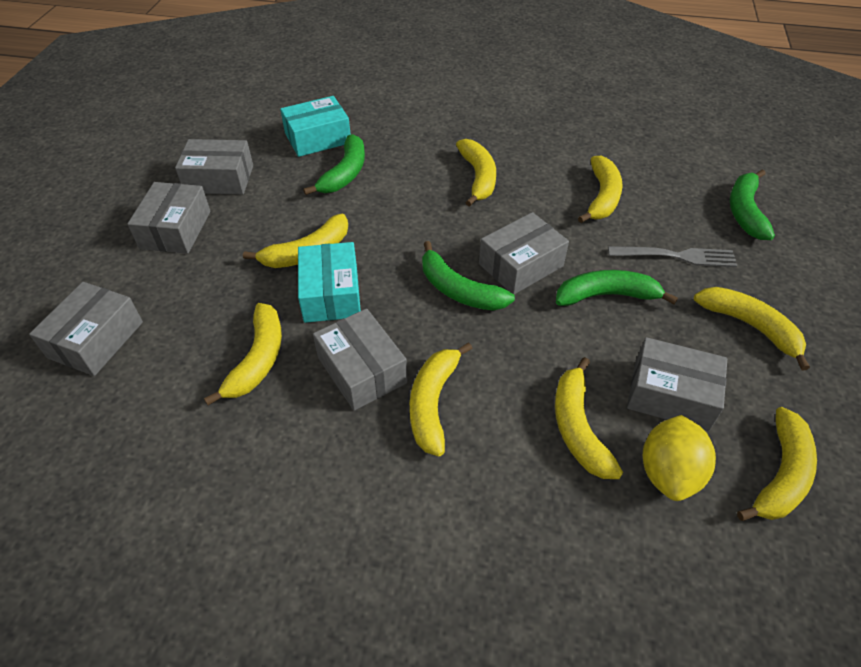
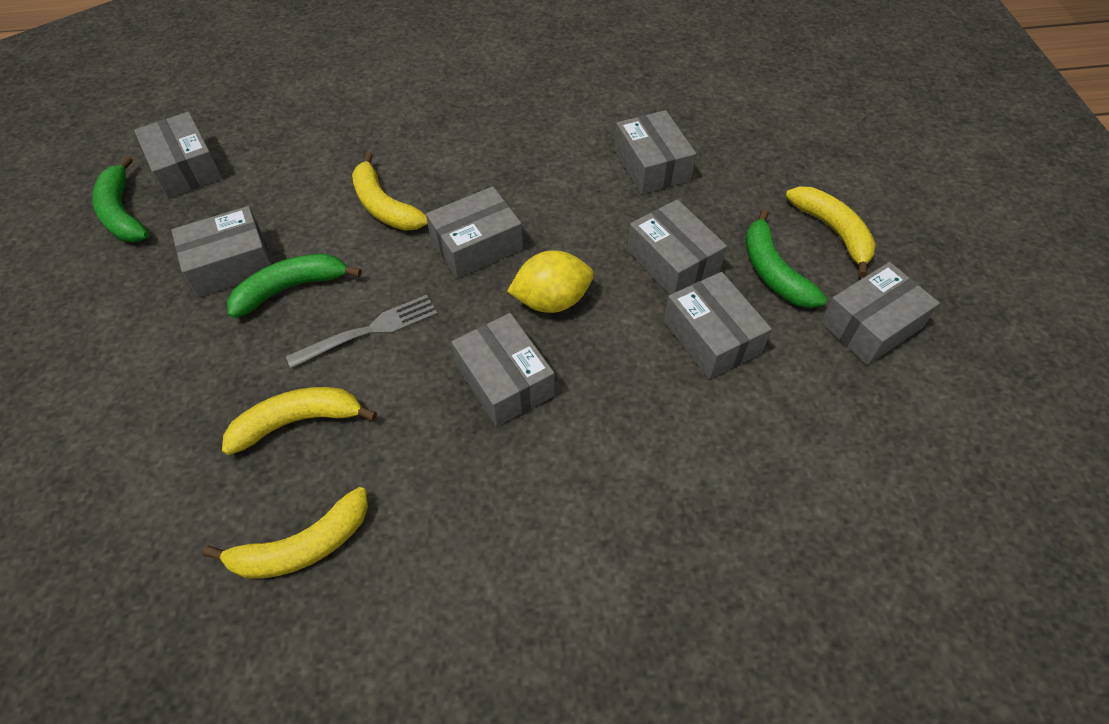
green banana: [303,134,365,195] [422,241,515,311] [556,270,678,306] [730,169,775,240] = 4 -> [92,156,148,242] [227,254,361,318] [746,209,827,308] = 3
grey box: [29,282,143,376] [127,182,211,254] [175,139,253,195] [313,308,408,411] [479,212,569,294] [627,337,727,431] = 6 -> [134,112,222,198] [171,206,272,297] [426,186,523,278] [451,313,554,426] [614,110,696,194] [627,199,727,295] [664,272,772,379] [821,262,940,365] = 8
turquoise box: [280,96,351,157] [298,242,361,323] = 2 -> none = 0
yellow banana: [204,303,282,406] [243,214,348,268] [410,342,473,457] [456,139,496,207] [555,357,623,479] [578,156,623,223] [694,287,810,370] [737,407,817,521] = 8 -> [203,487,368,579] [222,387,377,455] [352,152,428,231] [786,186,876,277] = 4

